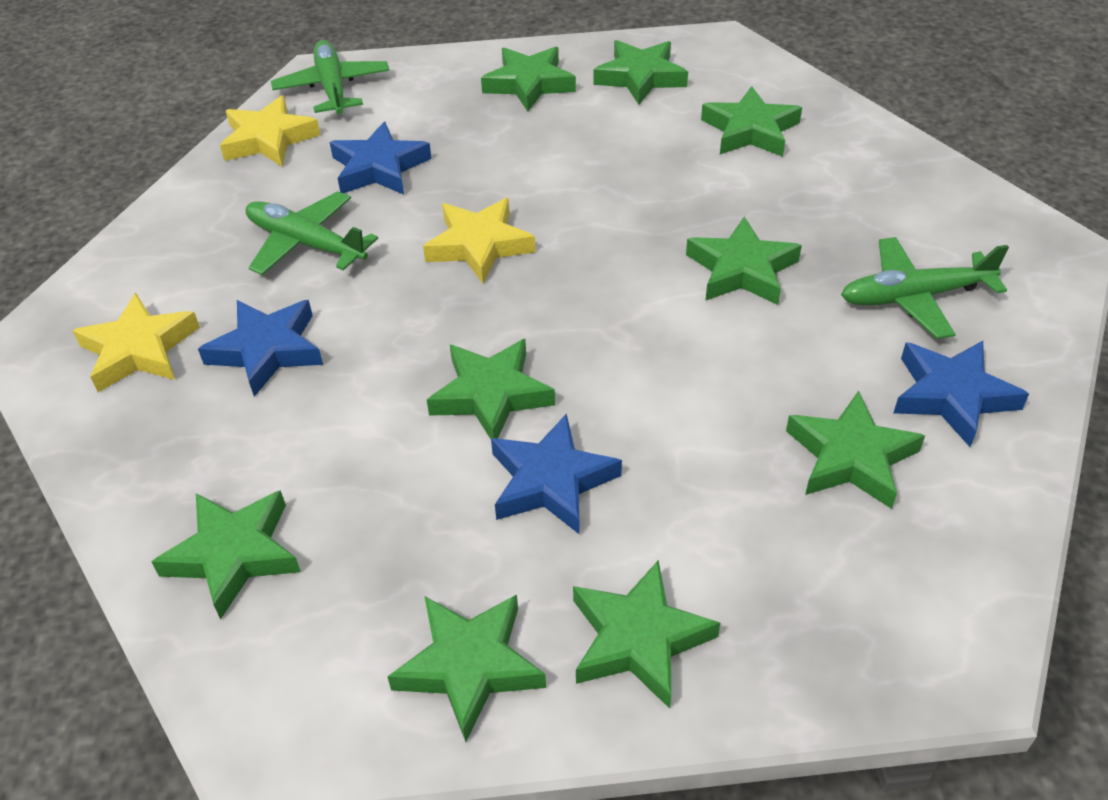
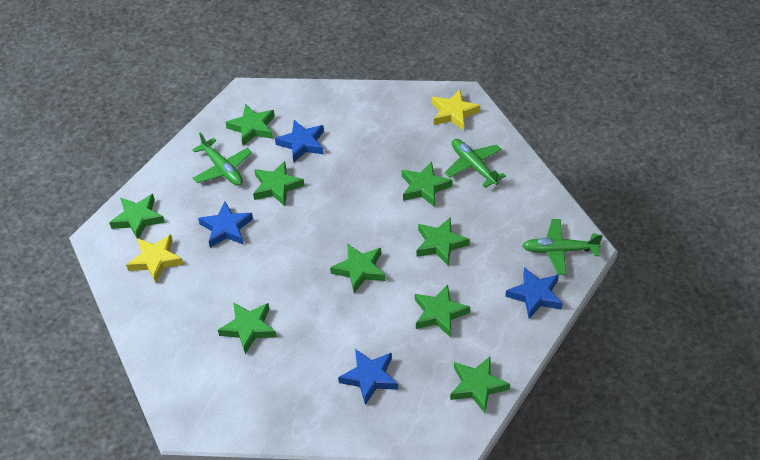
yellow star: [72,293,200,392] [220,95,320,167] [423,198,536,283] = 3 -> [126,234,183,283] [432,90,480,130] = 2

